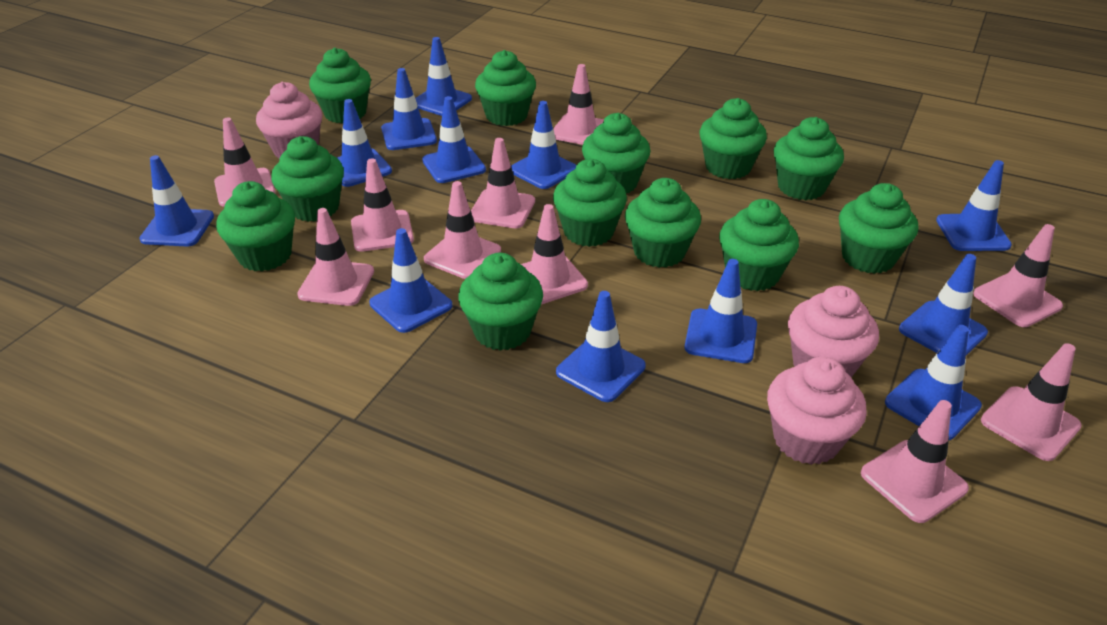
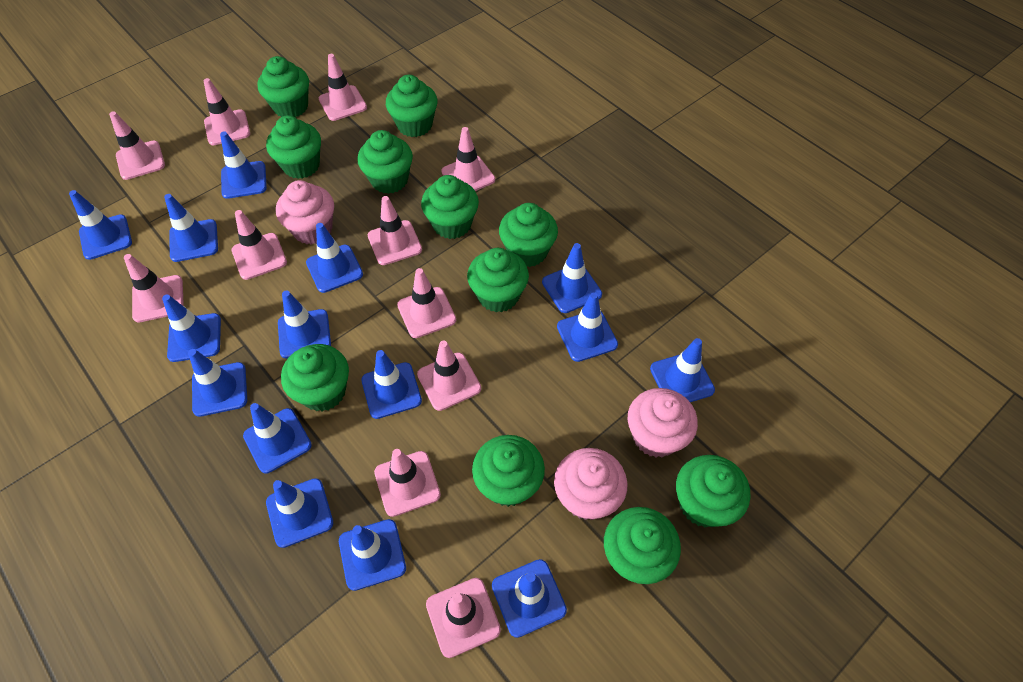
blue traffic cone: [139,155,214,246] [336,99,392,187] [369,228,452,333] [381,68,437,150] [415,37,472,116] [422,96,486,183] [511,101,577,189] [556,291,646,402] [685,259,757,363] [885,325,982,440] [899,254,988,355] [936,160,1012,251] = 12 -> [69,190,132,260] [162,295,221,362] [164,194,218,262] [188,349,247,417] [220,132,267,199] [243,403,312,474] [266,478,333,548] [278,290,331,358] [306,223,363,293] [339,519,406,591] [361,350,422,419] [492,559,567,638] [542,243,602,313] [557,292,618,362] [650,338,715,402] = 15
green cupcake: [216,181,295,272] [271,136,344,222] [309,48,371,124] [458,253,543,351] [475,50,536,126] [553,159,627,247] [582,113,650,193] [625,178,701,268] [700,98,767,179] [719,199,799,291] [774,117,844,200] [839,183,918,274] = 12 -> [257,56,309,117] [266,115,321,179] [281,344,349,412] [357,130,413,194] [386,75,437,137] [421,175,479,239] [467,248,529,312] [472,435,545,507] [499,203,558,267] [604,507,681,584] [676,455,750,528] = 11
pink traffic cone: [214,117,276,207] [297,208,374,306] [351,158,414,252] [424,181,501,279] [471,138,535,228] [521,204,588,304] [553,64,604,145] [861,400,969,523] [973,224,1063,327] [981,343,1082,461] = 10 -> [109,111,165,180] [124,254,184,322] [204,78,250,145] [232,210,287,280] [319,54,367,121] [368,196,422,265] [374,449,441,517] [397,268,456,338] [417,341,481,411] [426,578,501,658] [441,127,495,191] = 11

